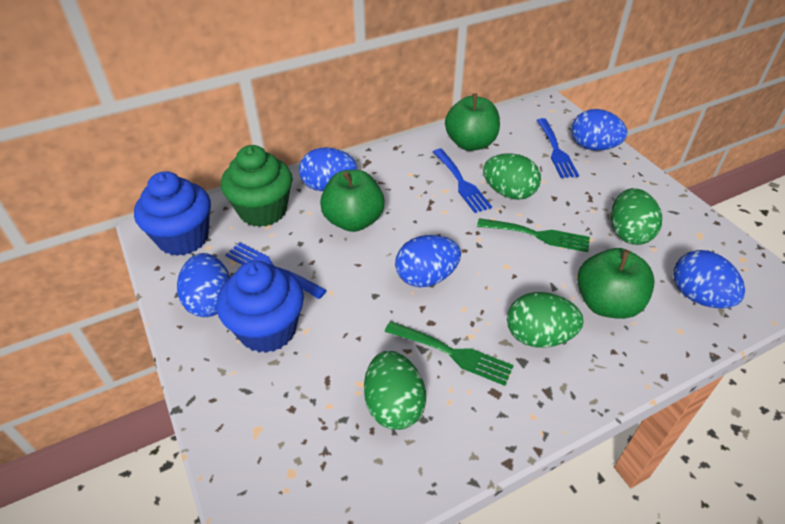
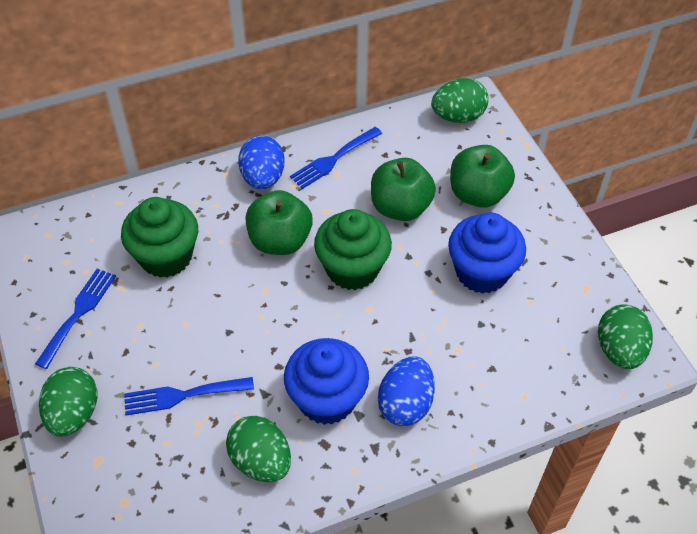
blue egg: [177,253,230,317] [299,147,357,191] [395,235,461,287] [571,109,627,151] [673,250,745,309] = 5 -> [238,135,285,190] [378,357,435,426] = 2
green cupcake: [221,145,292,227] = 1 -> [121,197,198,278] [314,209,392,290] = 2
green fork: [384,321,514,386] [477,218,590,252] = 2 -> none = 0

